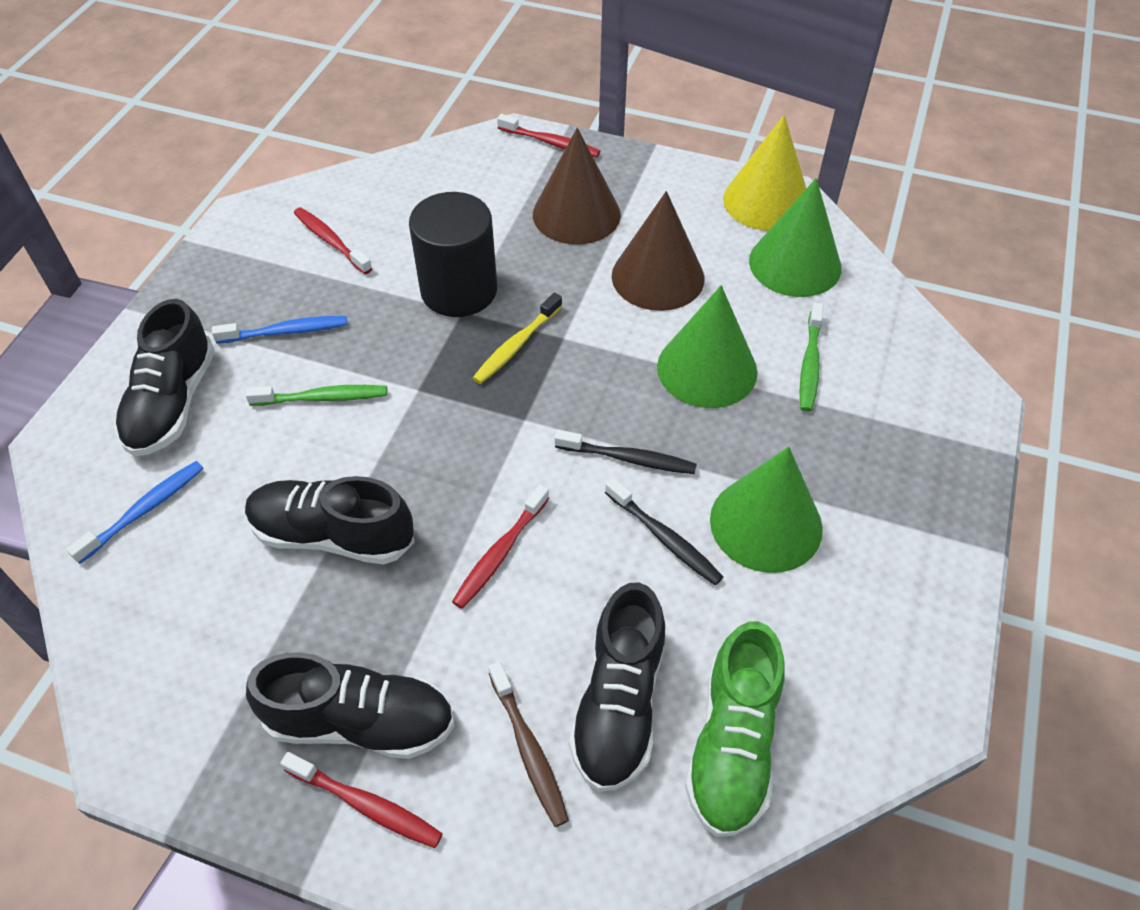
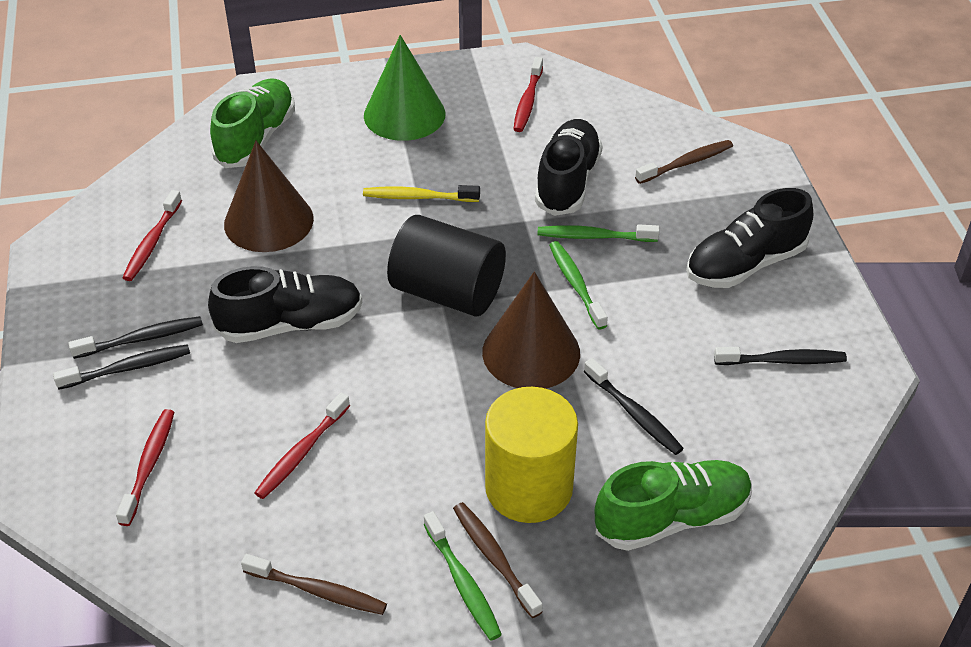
black shoe: [114,299,215,456] [245,476,415,565] [246,652,454,759] [569,583,665,792] = 4 -> [208,266,362,343] [535,119,603,216] [686,188,813,288] = 3
black toothbrush: [555,430,697,474] [605,478,723,585] = 2 -> [53,344,190,390] [68,316,203,359] [584,358,684,455] [714,347,847,365] = 4
blue toothbrush: [66,461,204,564] [212,316,347,344] = 2 -> none = 0
brown toothbrush: [488,661,569,827] = 1 -> [241,554,387,615] [453,502,543,618] [635,140,733,184] = 3
green cone: [657,285,757,408] [710,447,823,573] [749,178,842,297] = 3 -> [364,35,445,141] = 1
green shoe: [685,622,785,837] = 1 -> [210,79,295,168] [595,460,752,551] = 2
green toothbrush: [245,385,387,406] [800,303,823,412] = 2 -> [424,511,502,640] [538,224,660,242] [549,241,608,330] = 3
yellow cone: [723,115,806,231] = 1 -> none = 0
yellow cylinder: none = 0 -> [485,387,578,523] = 1

